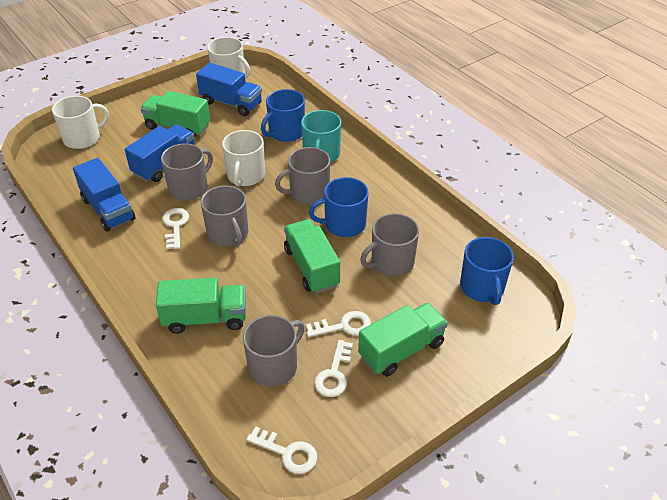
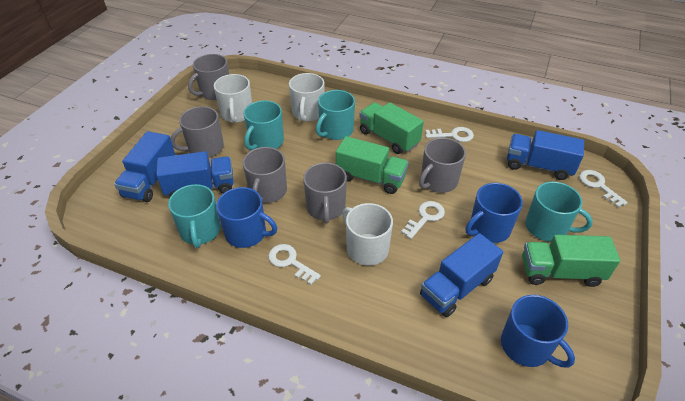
blue truck: [73,158,135,231] [125,124,195,182] [196,63,262,116] = 3 -> [114,131,175,202] [156,151,234,197] [420,233,503,317] [507,130,584,180] = 4
green truck: [140,91,210,137] [156,278,246,334] [284,219,340,293] [358,303,448,377] = 4 -> [336,136,409,194] [359,102,424,154] [522,235,620,287] = 3
turquoise mug: [301,110,341,163] = 1 -> [168,184,221,248] [244,100,284,150] [316,90,355,140] [525,182,593,242] = 4

